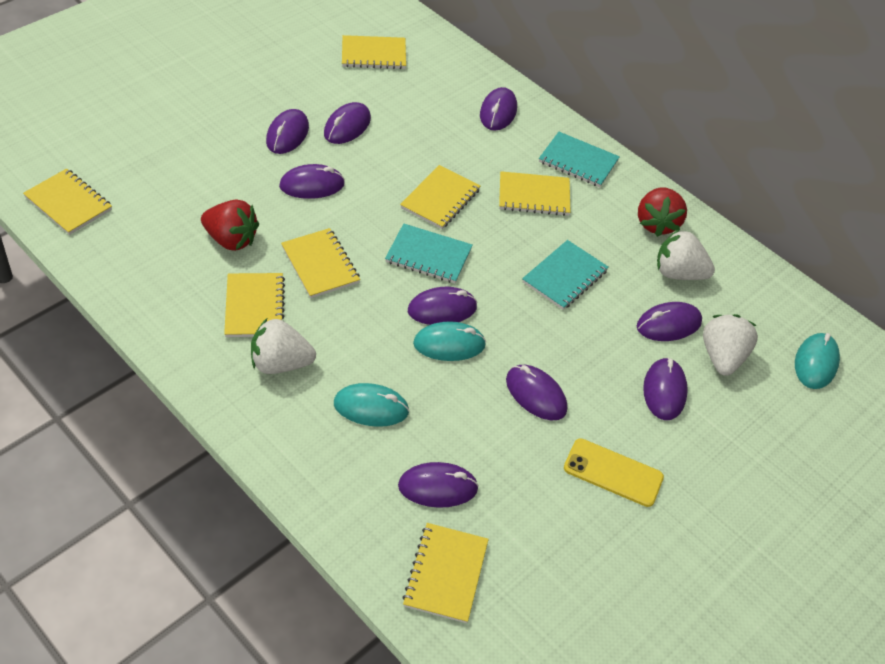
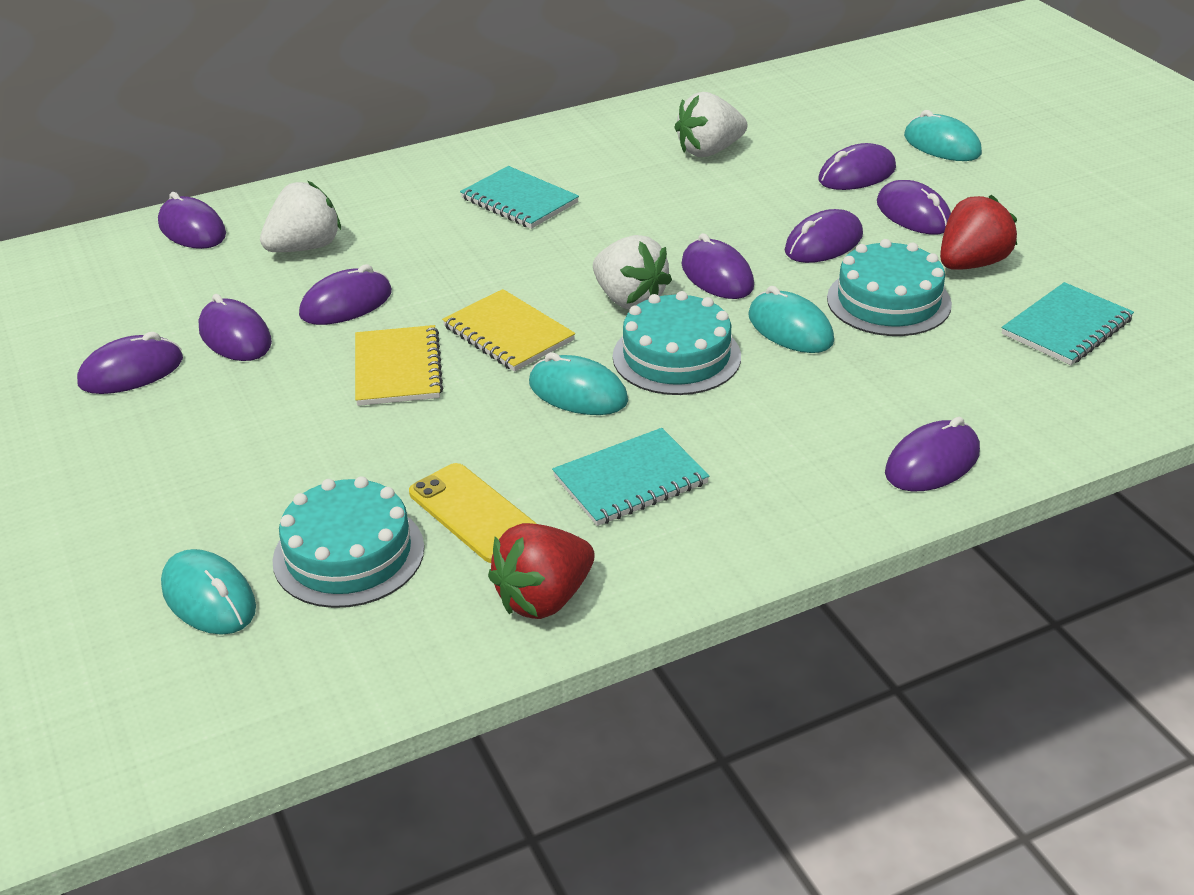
turquoise cake: none = 0 -> [272,476,424,608] [613,291,741,395] [827,239,952,336] = 3
turquoise mouse: [334,383,409,427] [413,321,486,361] [795,333,840,389] = 3 -> [161,549,256,635] [529,352,628,415] [748,286,834,353] [904,110,982,161] = 4
yellow notebook: [23,168,112,235] [224,273,285,337] [281,228,360,298] [342,35,406,69] [400,165,480,229] [402,523,489,623] [499,171,570,216] = 7 -> [355,325,443,406] [442,289,575,372] = 2

